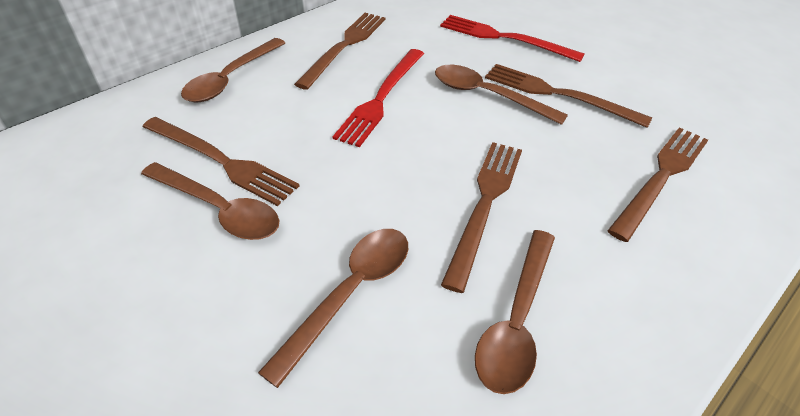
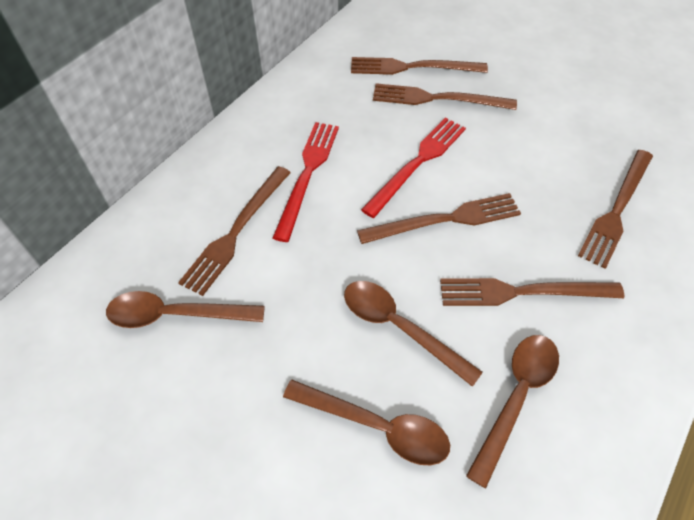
brown fork: [142,117,299,206] [294,13,385,90] [441,142,522,293] [485,64,652,128] [607,127,708,242] = 5 -> [178,166,291,296] [351,57,488,75] [357,193,521,244] [373,83,517,110] [440,278,624,306] [578,150,653,269] = 6
brown spoon: [141,162,280,240] [181,38,285,102] [258,229,408,388] [435,65,568,125] [475,230,555,394] = 5 -> [106,291,265,328] [283,380,450,465] [344,281,483,387] [466,335,559,488] = 4

